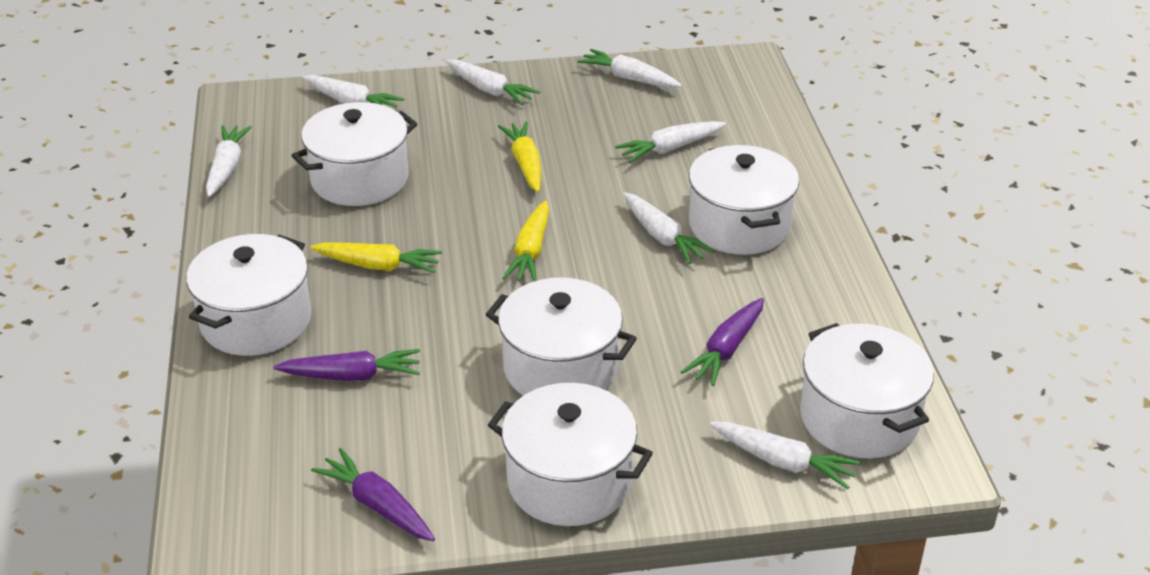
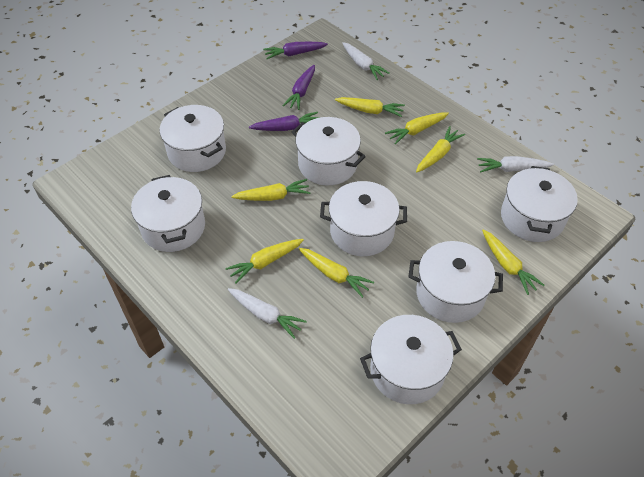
white carrot: [206,125,252,197] [302,75,404,107] [446,60,540,105] [577,49,682,88] [615,121,726,163] [623,192,715,264] [709,422,861,489] = 7 -> [228,288,307,339] [342,42,390,80] [477,156,554,173] = 3
white pot: [186,234,311,356] [291,102,417,206] [486,278,637,396] [488,383,653,526] [689,145,799,255] [800,323,934,458] = 6 -> [131,175,205,252] [159,105,226,172] [292,117,366,185] [320,181,407,256] [360,315,462,404] [408,241,503,323] [501,166,578,242] = 7
yellow carrot: [310,242,442,273] [498,121,541,192] [502,200,549,281] = 3 -> [225,239,304,284] [231,179,310,201] [299,248,374,298] [335,97,405,117] [385,112,449,145] [416,126,465,172] [482,229,544,295] = 7

